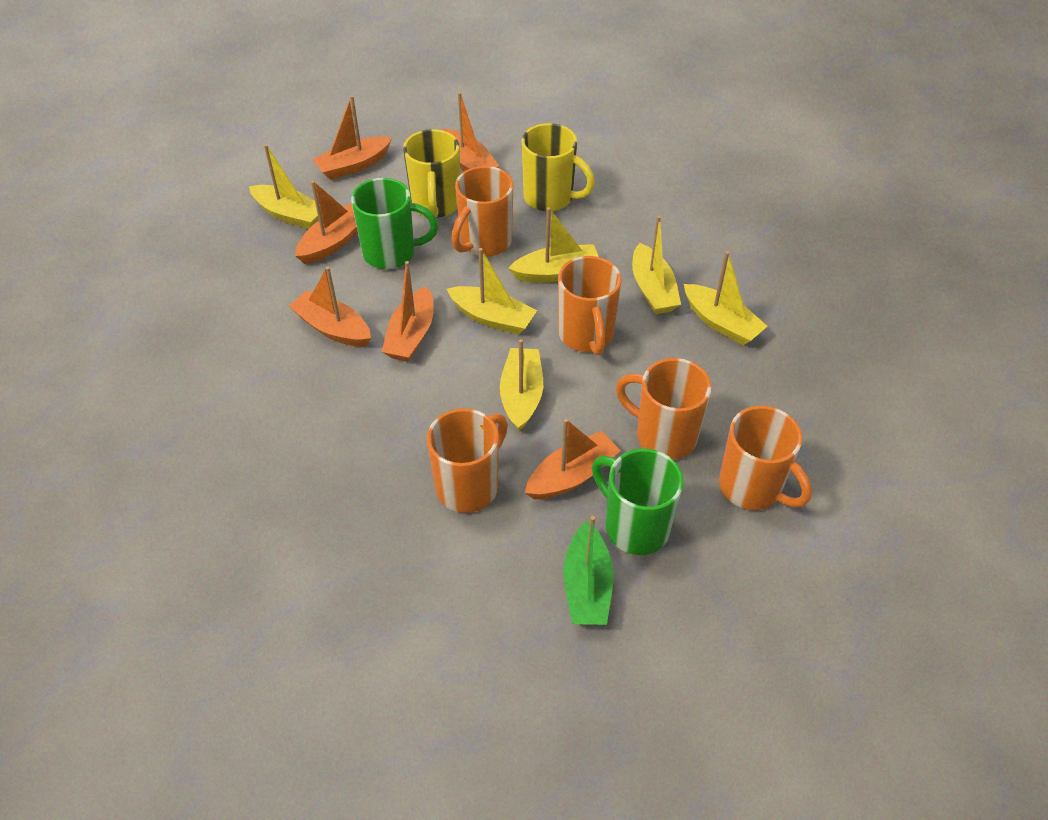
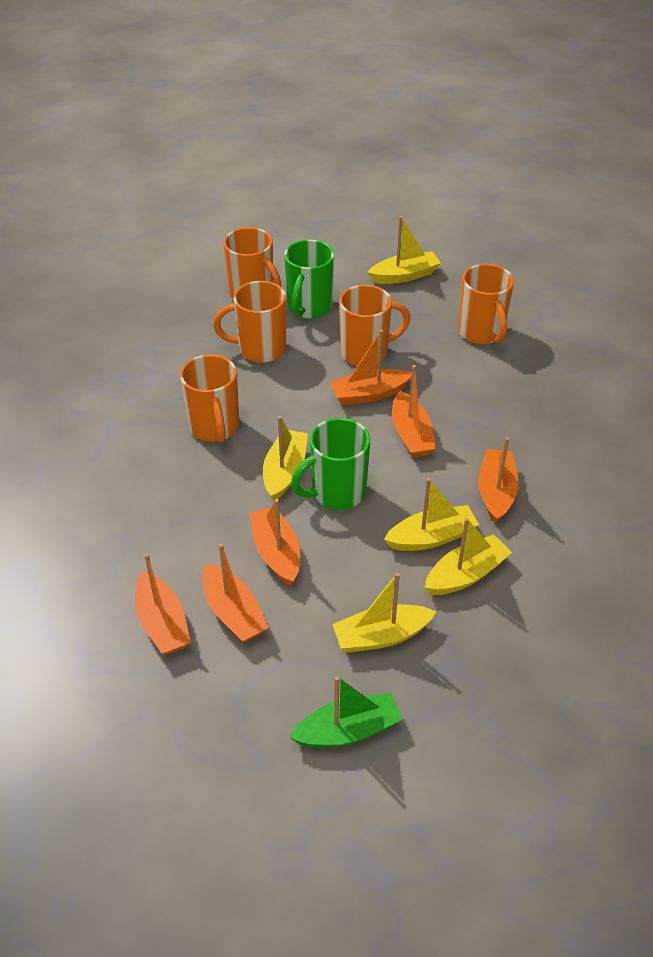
yellow boat: [249,144,319,229] [447,248,537,335] [500,339,543,431] [508,207,599,283] [632,215,681,314] [684,251,768,345] = 6 -> [263,416,308,501] [332,573,436,653] [367,216,441,284] [384,478,479,551] [424,518,512,595] = 5
yellow mug: [403,129,460,218] [521,123,595,211] = 2 -> none = 0

